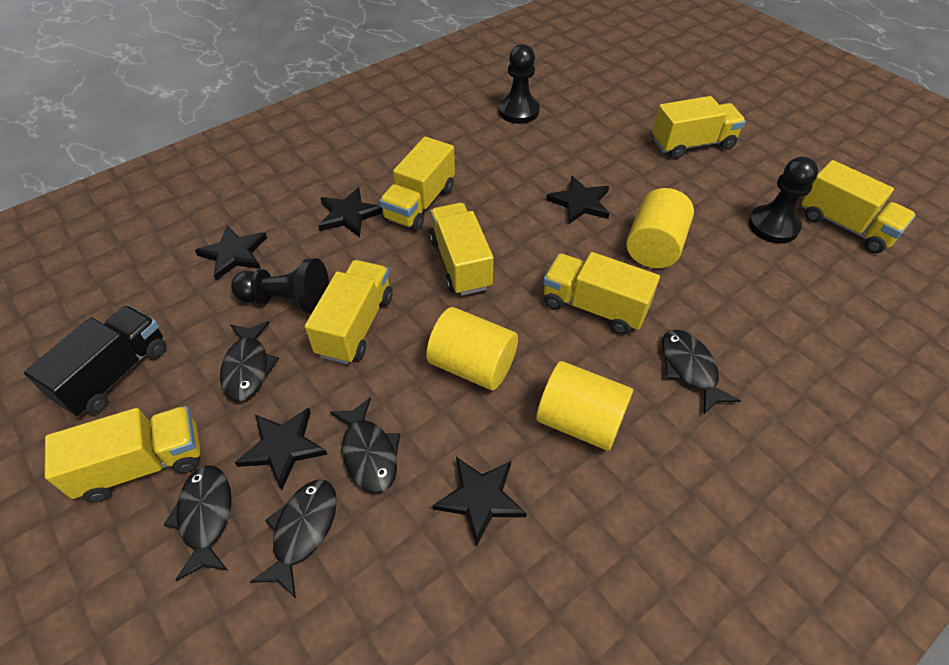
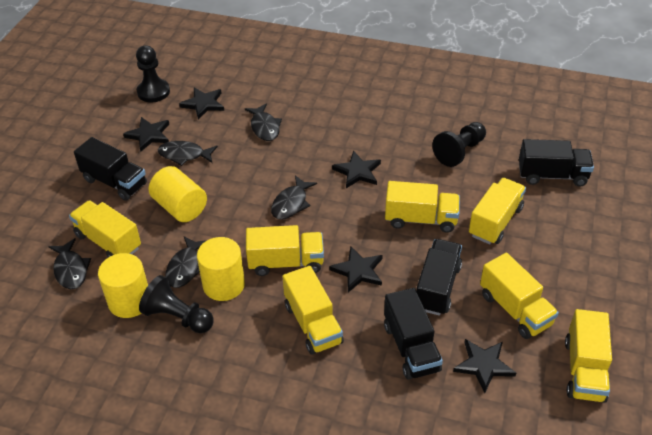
black truck: [24,305,167,416] = 1 -> [74,137,147,201] [384,288,443,380] [416,239,462,316] [519,139,594,187] = 4

